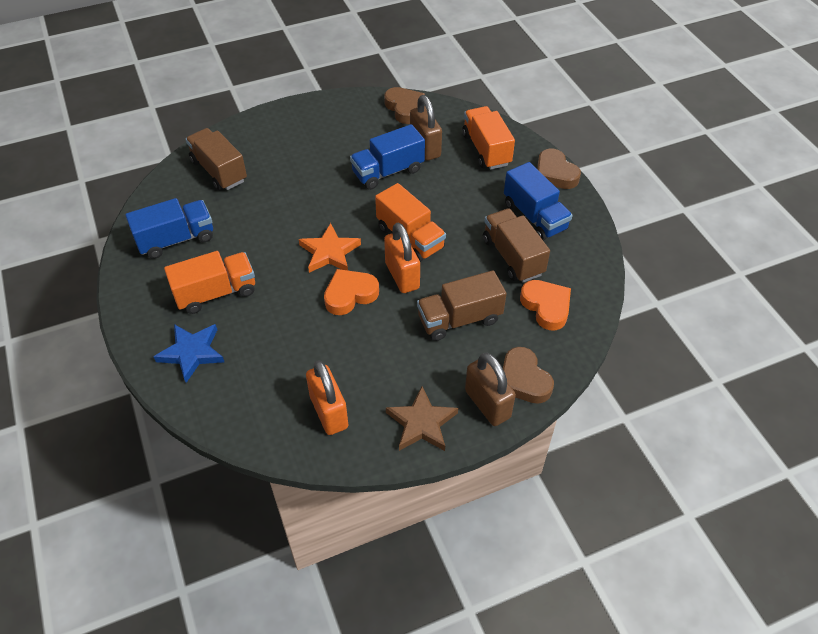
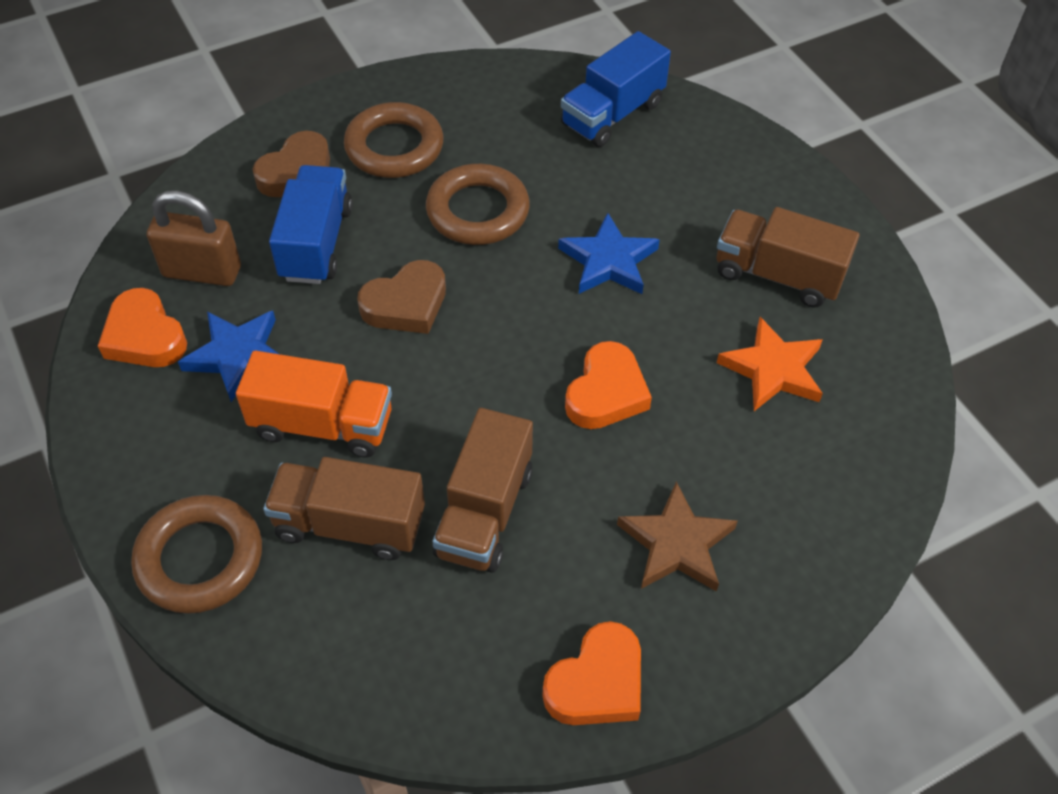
blue star: [153,324,224,383] = 1 -> [178,311,279,402] [558,213,660,294] = 2
blue truck: [125,198,213,259] [350,124,425,190] [504,162,573,241] = 3 -> [269,165,353,284] [561,31,671,147] = 2
brown heart: [384,87,425,124] [503,347,554,404] [537,149,581,189] = 3 -> [253,131,330,197] [357,260,446,334] = 2
brown padlock: [410,95,442,161] [465,353,516,426] = 2 -> [147,191,241,286] = 1
brown ring: none = 0 -> [131,495,262,614] [344,102,444,178] [426,164,530,245] = 3
orange heart: [324,269,379,315] [520,280,571,331] = 2 -> [98,288,187,367] [542,621,641,725] [565,341,652,429] = 3
orange padlock: [306,360,348,435] [384,223,420,293] = 2 -> none = 0
orange truck: [164,251,255,314] [375,183,446,262] [462,106,515,170] = 3 -> [236,351,392,458] = 1

